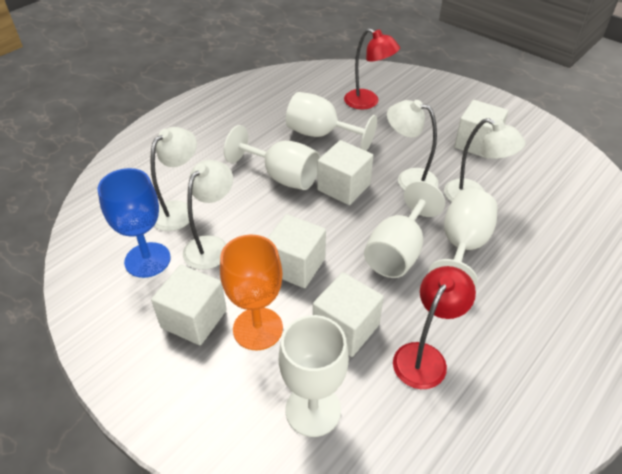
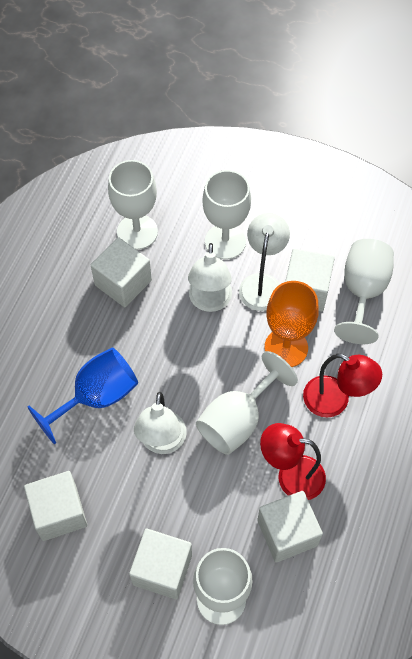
white lamp: [150,127,197,231] [183,160,233,270] [387,100,439,191] [444,118,526,202] = 4 -> [134,392,187,454] [188,243,232,312] [239,213,290,311] = 3

